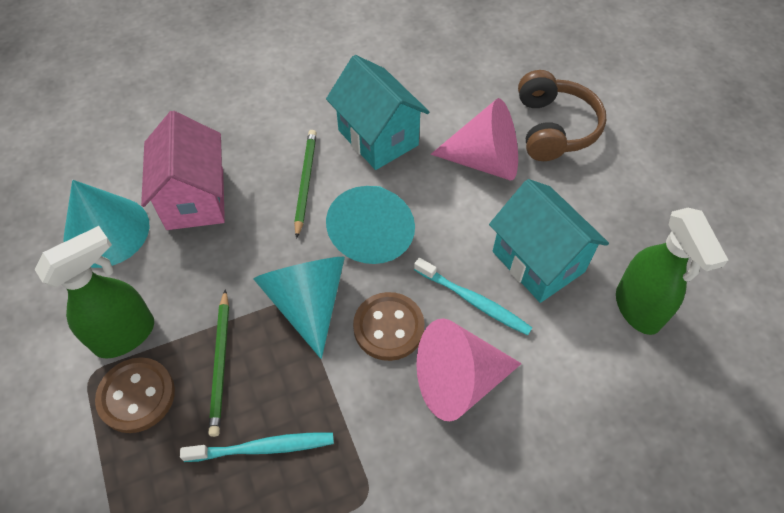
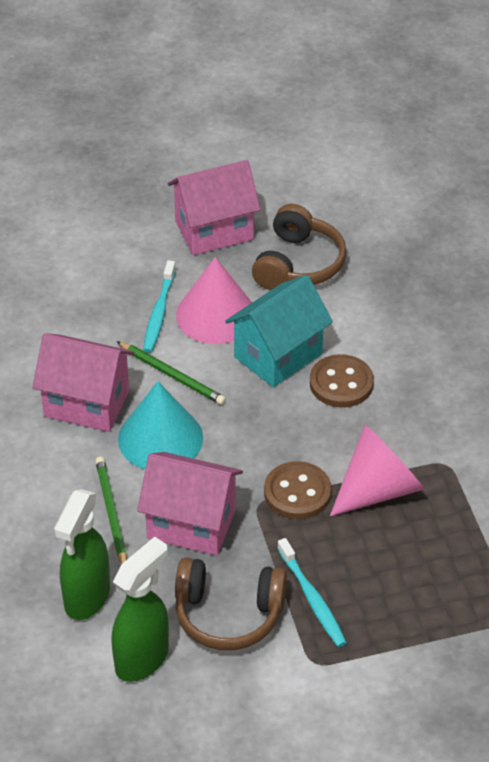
brown headphones: [518,70,606,161] = 1 -> [175,558,287,650] [252,204,347,290] = 2
pink house: [141,111,225,230] = 1 -> [32,333,134,432] [137,452,243,556] [168,160,260,255] = 3
turquoise cone: [64,180,149,268] [253,257,345,359] [326,186,415,264] = 3 -> [118,381,203,469] = 1
turquoise house: [326,55,429,170] [489,179,609,303] = 2 -> [225,275,333,387] = 1

